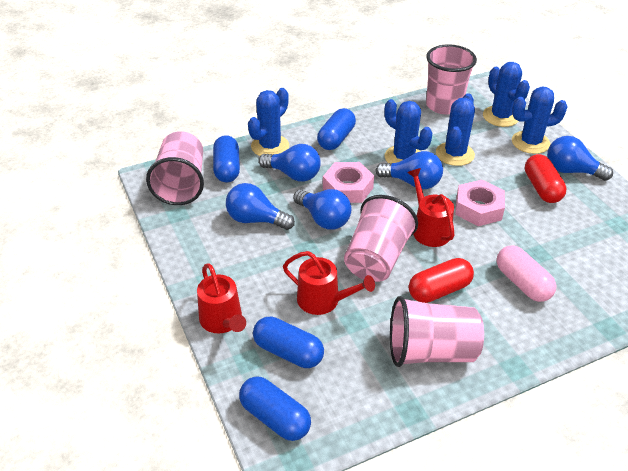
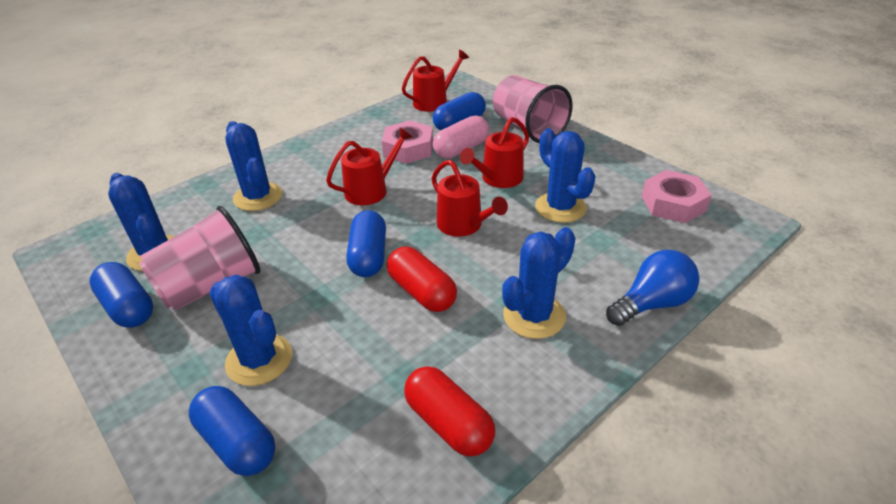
blue light bulb: [226,183,295,230] [259,144,321,182] [293,189,352,230] [375,151,443,189] [547,136,613,181] = 5 -> [606,250,699,326] = 1
pink cup: [146,131,204,205] [344,195,418,282] [390,296,484,367] [426,44,477,114] = 4 -> [139,206,261,310] [493,75,573,143] = 2
red watering can: [197,263,246,333] [283,251,375,315] [407,168,454,247] = 3 -> [326,128,412,205] [402,49,469,112] [431,160,508,237] [460,117,529,188] = 4

